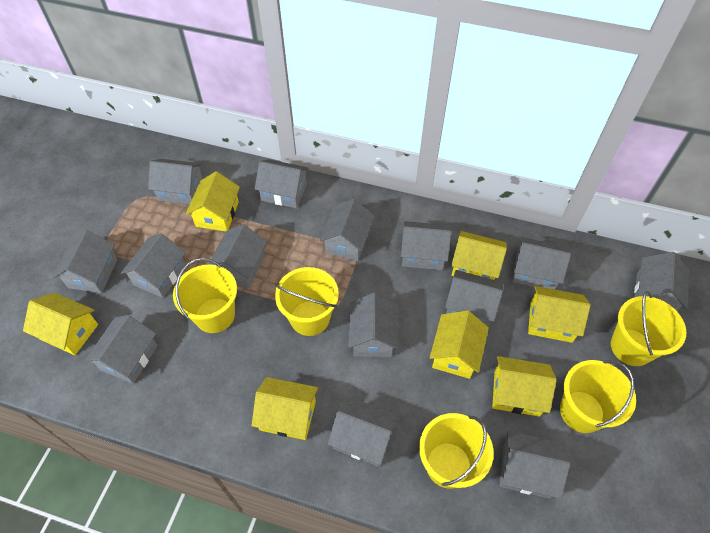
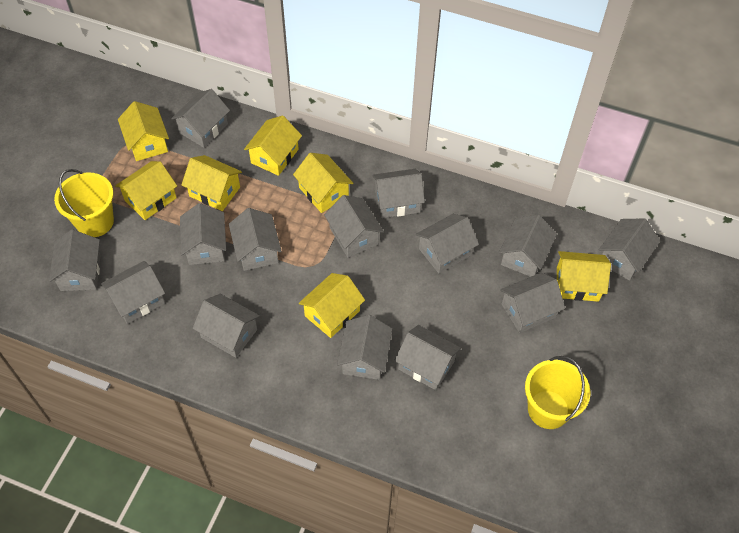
yellow bucket: [173,258,237,333] [275,267,339,336] [419,413,494,489] [560,360,636,433] [611,291,686,366] = 5 -> [54,169,114,237] [525,356,590,429] = 2

